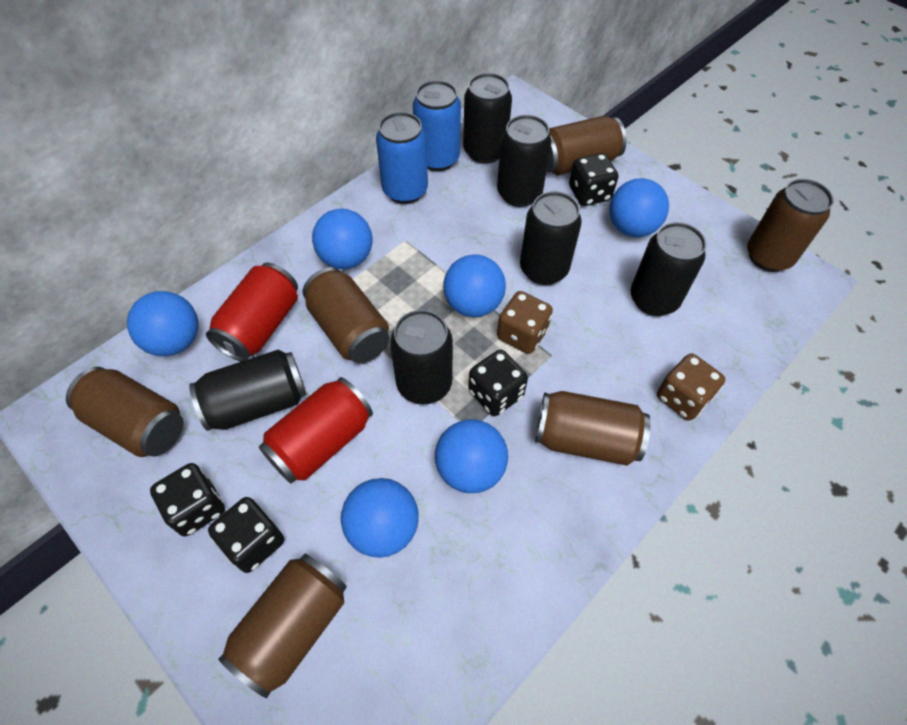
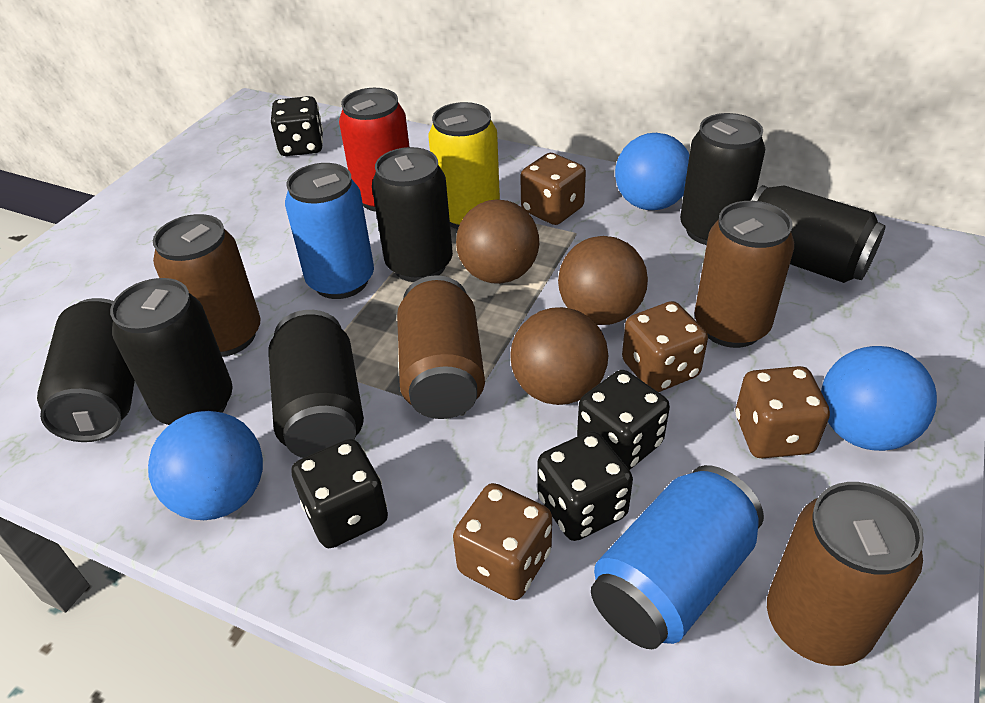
blue ball: [127,291,198,356] [312,209,373,269] [341,478,419,558] [435,419,508,493] [443,254,506,317] [609,178,669,237] = 6 -> [148,411,263,520] [615,133,689,210] [821,346,937,451] = 3
brown ball: none = 0 -> [456,199,539,284] [510,307,608,405] [558,236,648,325] = 3
brown can: [66,367,184,457] [218,554,347,698] [303,267,390,363] [535,391,651,466] [547,116,626,175] [747,179,833,272] = 6 -> [153,214,261,357] [397,275,485,419] [694,201,794,348] [767,482,924,666] = 4
brown dice: [497,291,553,354] [657,353,725,421] = 2 -> [453,483,552,600] [520,153,586,225] [622,301,708,392] [736,366,830,458] = 4
red can: [206,263,298,362] [259,377,373,483] = 2 -> [339,88,410,212] = 1
yellow can: none = 0 -> [429,102,500,229] = 1

